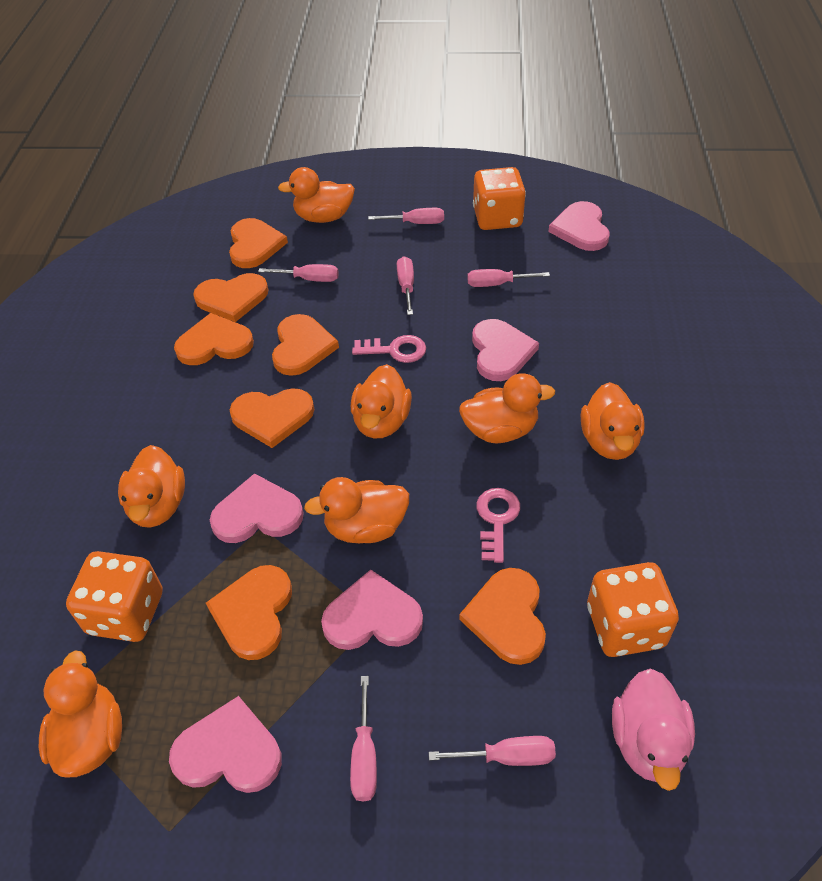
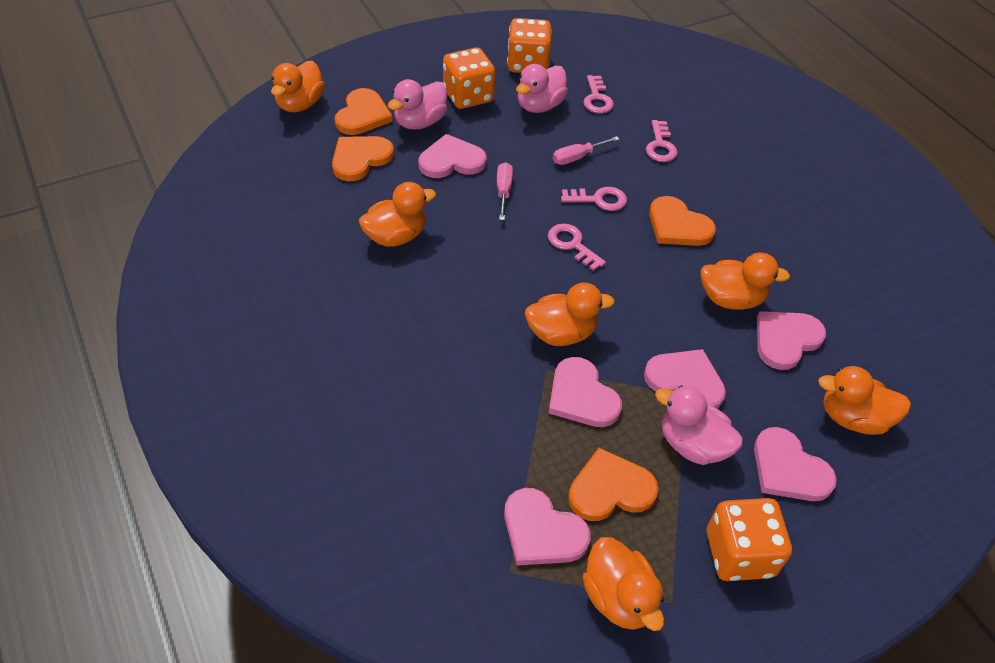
orange duck: [39,650,122,777] [118,445,185,528] [278,167,355,223] [304,477,409,543] [351,364,412,439] [459,373,555,443] [581,382,645,460] = 7 -> [271,61,325,112] [359,182,436,247] [525,283,615,346] [582,537,665,631] [700,253,790,310] [818,366,911,435] = 6
orange heart: [174,313,254,365] [193,273,268,322] [206,565,292,660] [229,218,288,268] [230,388,314,448] [272,314,339,376] [459,568,546,665] = 7 -> [332,136,394,181] [334,88,393,135] [568,448,659,521] [649,196,716,246] = 4
pink duck: [612,669,695,791] = 1 -> [388,79,447,130] [516,64,568,113] [655,385,743,465] = 3
pink heart: [169,696,282,793] [210,473,304,543] [321,570,423,650] [472,319,539,381] [548,201,609,251] = 5 -> [419,134,487,178] [504,488,591,566] [549,357,622,427] [644,349,726,409] [754,427,837,501] [757,311,826,370] = 6
pink key: [352,335,426,363] [476,488,520,563] = 2 -> [548,224,606,271] [561,187,627,211] [583,75,614,114] [646,120,678,162] = 4
pink screwdriver: [258,264,339,282] [350,676,377,801] [368,208,444,224] [397,256,414,315] [429,736,556,766] [467,269,550,287] = 6 -> [497,162,513,220] [553,136,620,165] = 2

